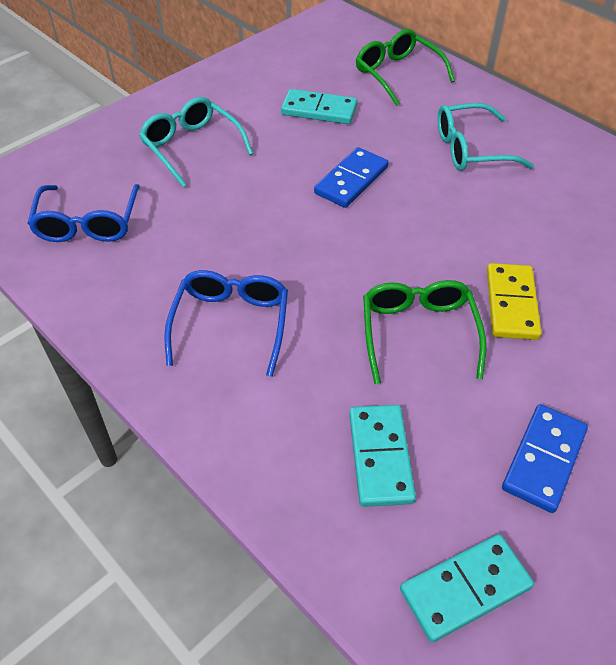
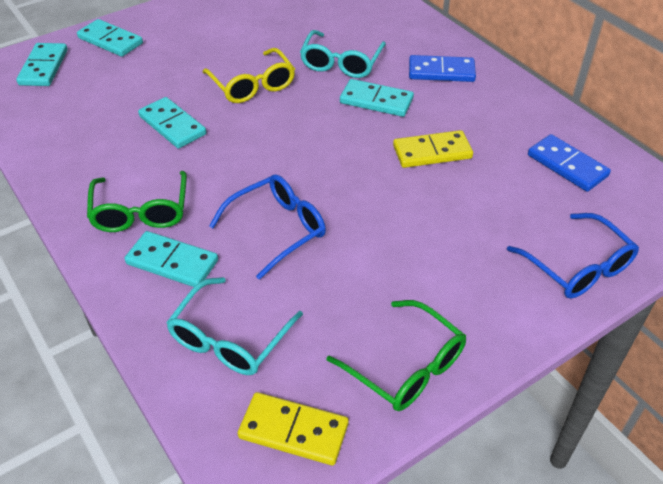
turquoise domino: [281,89,357,124] [349,405,416,507] [400,534,534,642] = 3 -> [16,43,68,86] [77,19,143,57] [125,231,218,287] [138,97,206,149] [340,79,414,117] = 5
yellow domino: [487,263,542,340] = 1 -> [238,392,349,465] [393,130,473,168] = 2
yellow glasses: none = 0 -> [202,48,295,103] = 1

